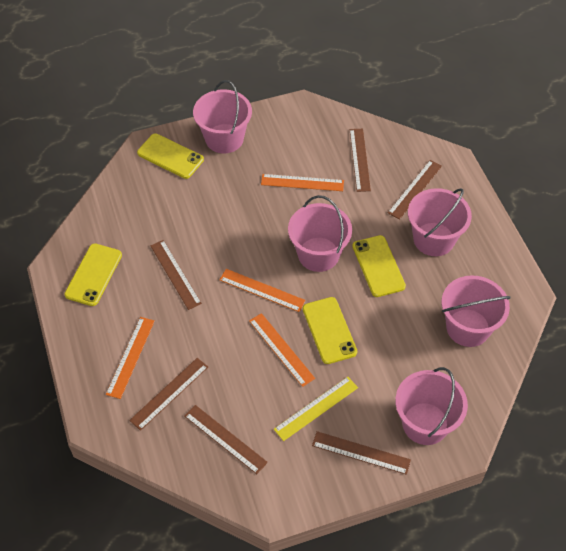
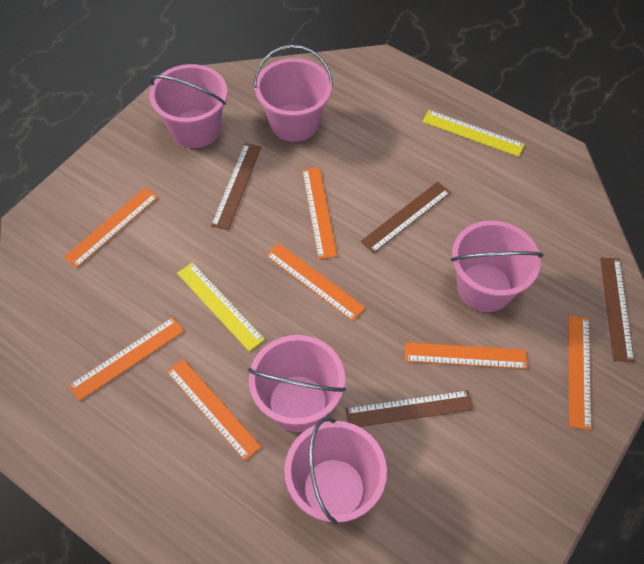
brown ruler: [129,358,208,431] [150,240,202,310] [184,405,268,474] [312,431,411,475] [350,129,371,192] [388,160,442,220] = 6 -> [211,143,261,230] [346,390,473,427] [361,182,451,253] [600,258,634,362] = 4
orange ruler: [106,317,155,399] [219,269,306,312] [249,313,315,387] [261,174,344,191] = 4 -> [64,187,158,268] [69,317,184,401] [166,359,262,461] [266,243,365,321] [302,168,337,259] [405,342,528,369] [568,315,591,430] = 7
yellow phone: [64,243,122,306] [137,134,204,179] [303,297,357,364] [352,235,406,297] = 4 -> none = 0
yellow ruler: [274,377,358,441] = 1 -> [177,262,265,352] [422,110,525,157] = 2

